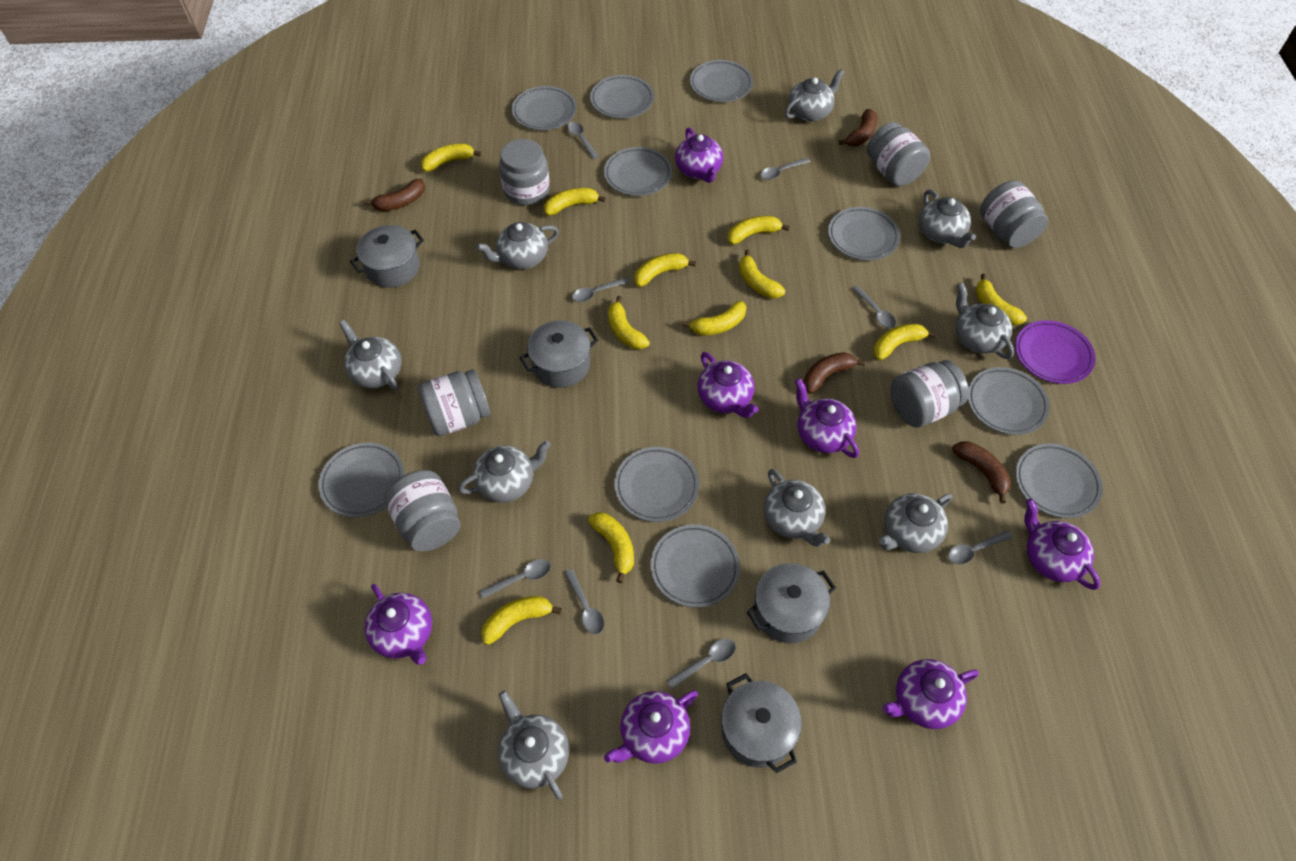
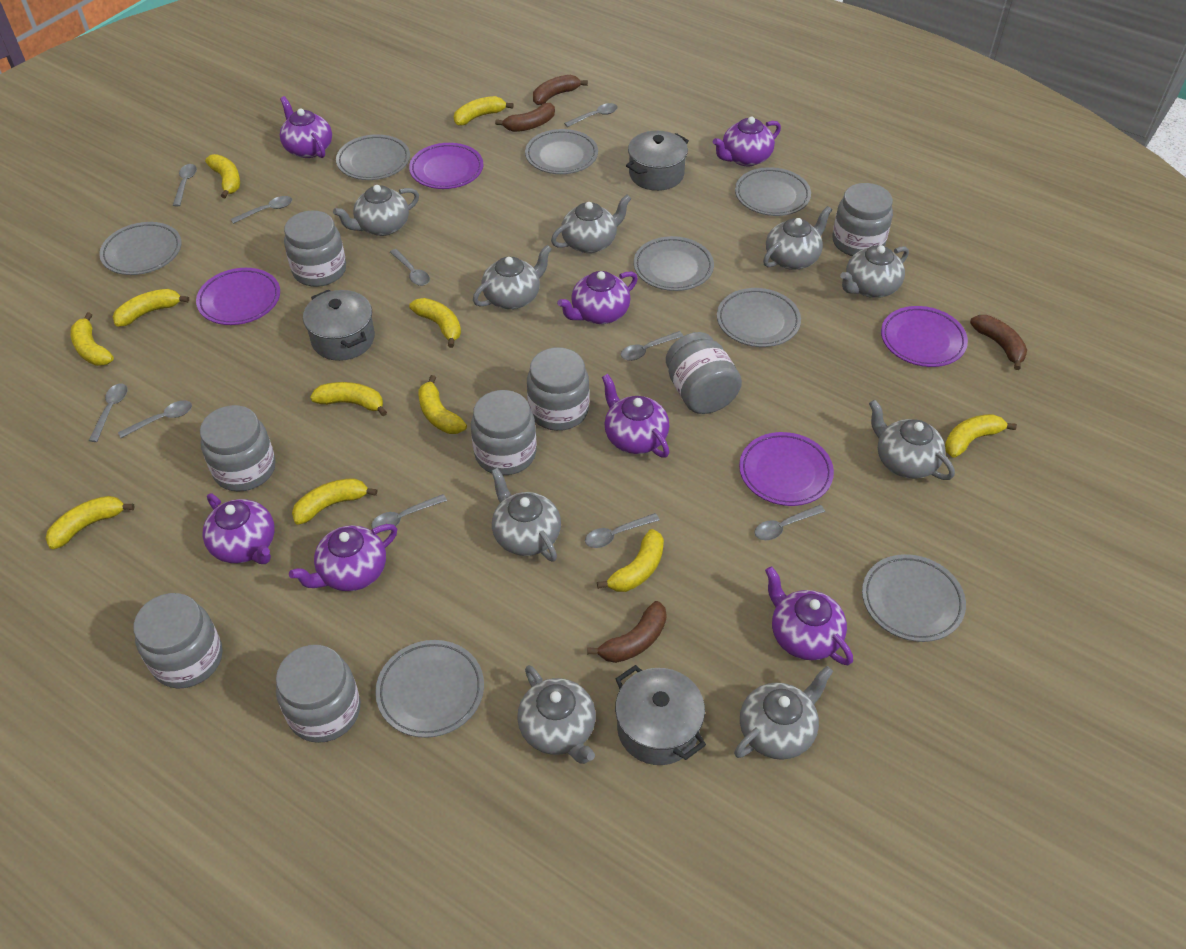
grey jar: [384,470,461,552] [418,369,490,436] [499,139,550,205] [867,122,930,186] [891,360,969,428] [980,180,1048,248] = 6 -> [134,593,223,689] [200,405,276,492] [276,645,360,743] [284,210,346,287] [471,390,537,475] [527,347,589,431] [666,332,742,414] [832,183,893,256] = 8
grey plate: [318,442,405,517] [512,86,577,130] [590,75,654,118] [604,147,672,196] [614,447,700,522] [651,524,740,608] [690,60,753,102] [828,207,900,261] [968,367,1050,435] [1015,443,1103,518] = 10 -> [99,222,182,275] [336,134,410,180] [375,640,484,738] [525,129,598,174] [634,236,714,291] [717,288,801,347] [735,167,811,216] [862,554,966,642] = 8
grey pot: [350,225,424,288] [519,320,598,388] [721,673,802,773] [747,563,836,643] = 4 -> [303,290,375,361] [615,665,706,765] [626,131,689,191] = 3
grey spoon: [479,559,551,599] [564,569,604,634] [567,122,599,159] [572,277,630,302] [666,639,736,689] [761,158,810,180] [852,286,896,328] [948,530,1012,564] = 8 -> [89,383,128,442] [118,401,192,438] [173,164,197,206] [231,196,292,224] [371,494,447,532] [390,249,430,286] [564,103,618,127] [585,513,660,548] [621,331,683,361] [755,505,825,540] = 10
purple plate: [1015,320,1095,384] = 1 -> [196,268,280,325] [409,143,483,189] [739,432,834,506] [881,306,968,367] = 4

